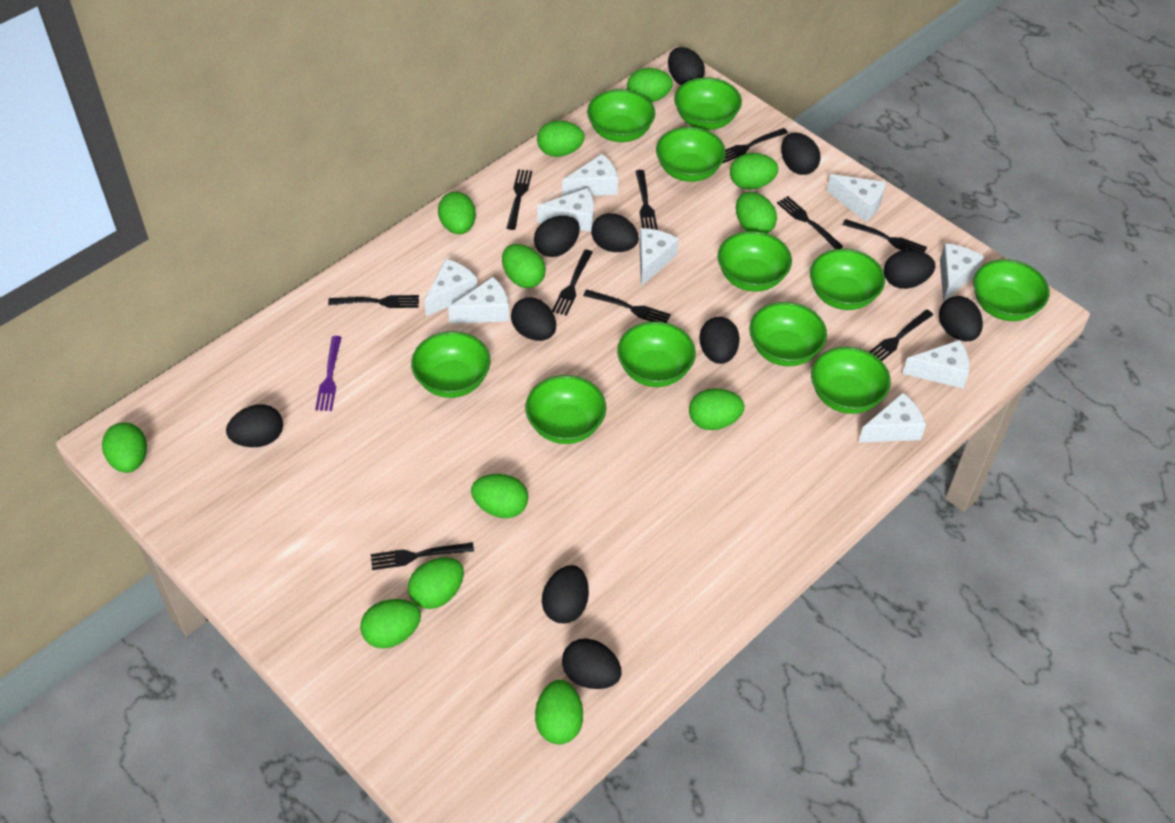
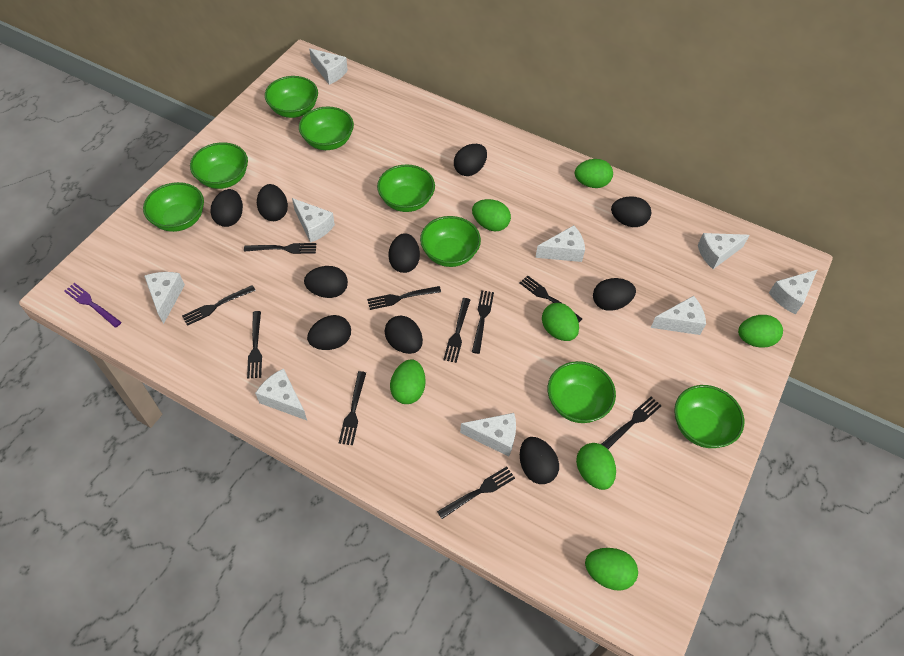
black egg: [226,404,283,447] [511,297,556,341] [534,216,580,257] [542,565,589,623] [562,638,621,689] [591,213,639,252] [668,47,705,85] [699,317,740,364] [781,133,821,175] [884,250,935,289] [939,296,983,341] = 11 -> [210,189,243,227] [257,184,288,221] [304,266,348,298] [307,315,351,350] [385,316,423,354] [388,233,420,273] [454,144,487,176] [520,437,559,484] [593,278,636,311] [611,196,651,227] = 10
green bowl: [411,331,491,398] [525,375,606,444] [587,89,655,142] [617,321,696,387] [656,127,726,182] [674,77,742,130] [718,231,792,292] [749,302,827,366] [810,249,885,310] [811,347,891,414] [973,259,1049,321] = 11 -> [143,182,204,232] [190,142,248,189] [265,76,318,118] [299,107,354,150] [377,164,435,212] [420,216,481,267] [548,361,616,423] [674,385,744,448] = 8
green egg: [102,422,147,473] [360,599,421,649] [408,557,464,609] [438,192,476,234] [471,474,528,518] [502,244,546,288] [535,680,583,744] [537,121,585,157] [627,68,673,102] [689,388,744,430] [730,153,778,190] [736,192,777,234] = 12 -> [390,359,425,404] [472,199,511,231] [542,303,579,341] [575,159,613,188] [576,443,616,490] [585,548,638,591] [738,315,783,347] = 7

